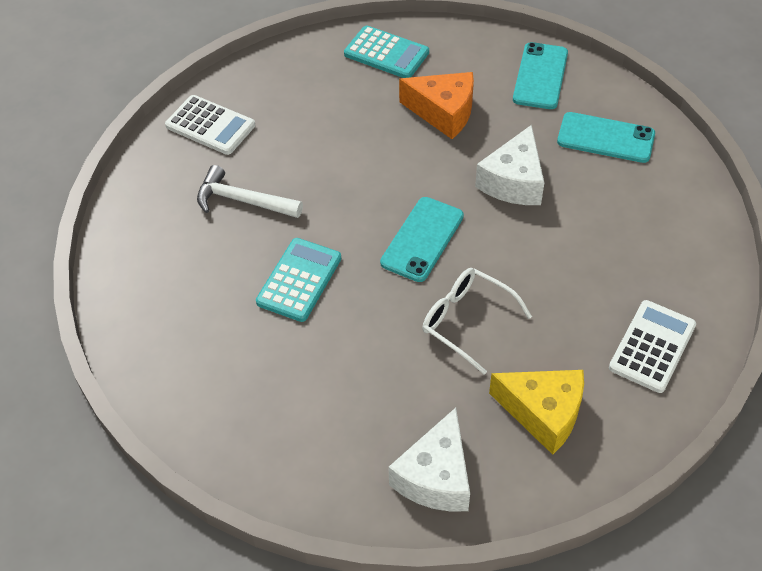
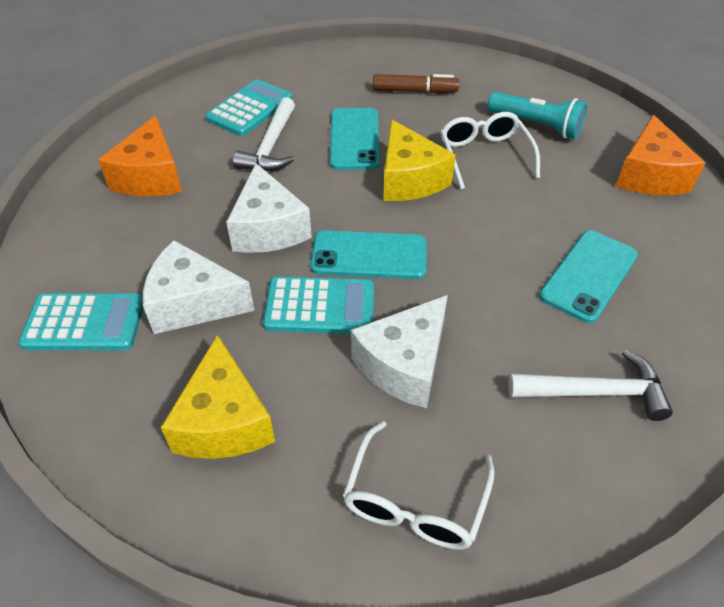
brown marker: none = 0 -> [373,74,459,93] = 1
orange cheese: [399,72,474,139] = 1 -> [98,115,182,196] [615,115,705,196] = 2
turquoise calculator: [256,238,341,322] [344,26,429,78] = 2 -> [18,293,143,350] [205,79,292,136] [263,277,374,334] = 3
turquoise flashlight: none = 0 -> [487,92,587,139] = 1
white calculator: [165,95,255,155] [609,300,696,393] = 2 -> none = 0
white cheese: [388,408,470,512] [475,125,545,205] = 2 -> [143,240,254,334] [226,163,312,253] [351,295,448,408] = 3
white glasses: [422,268,532,375] = 1 -> [343,421,495,550] [440,112,540,189] = 2
white hammer: [197,165,303,218] = 1 -> [233,97,295,171] [508,350,673,421] = 2
yellow cheese: [489,370,584,455] = 1 -> [161,334,275,459] [383,119,456,201] = 2

